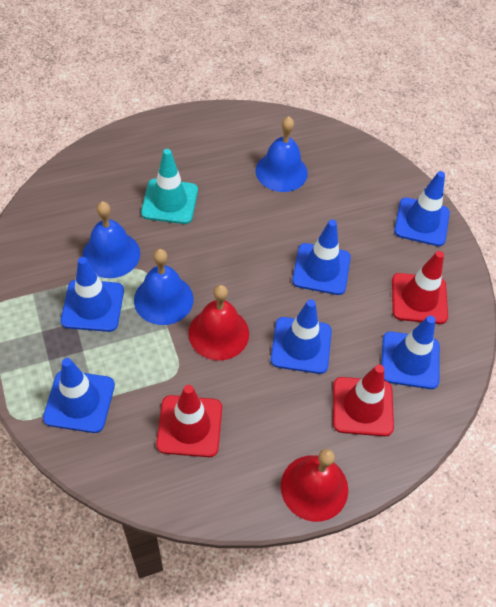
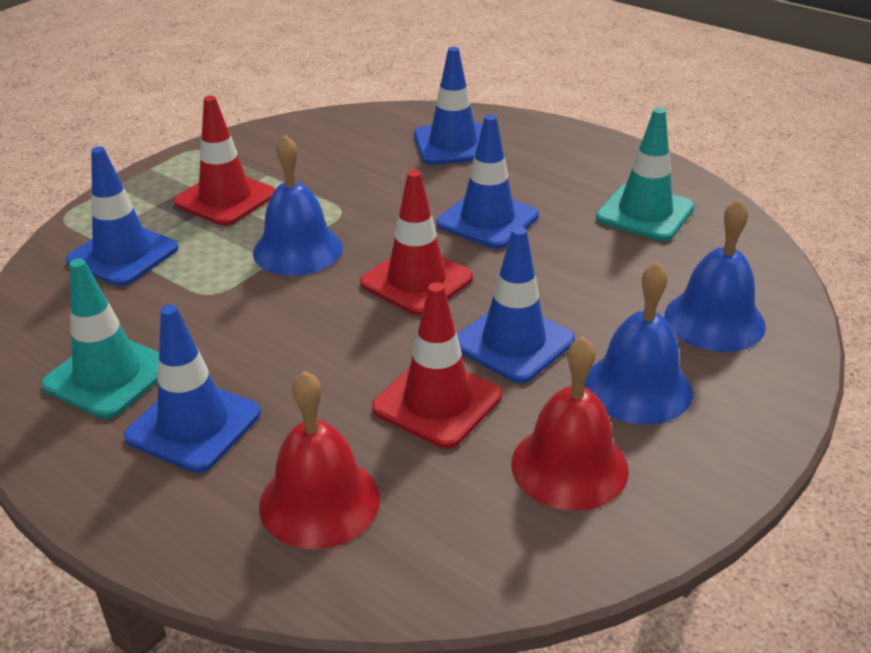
blue traffic cone: [43,358,115,433] [61,257,124,332] [271,299,332,374] [292,220,351,295] [381,316,440,389] [394,171,450,246] = 6 -> [66,147,179,286] [124,305,261,473] [414,47,482,165] [436,114,539,249] [457,227,575,383] = 5
turquoise traffic cone: [141,149,198,224] = 1 -> [41,258,159,419] [596,108,695,241] = 2

